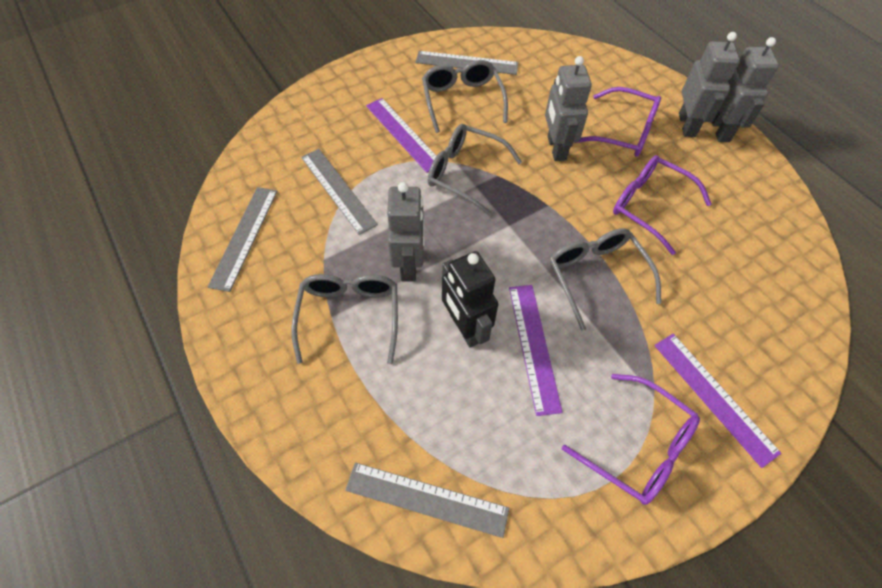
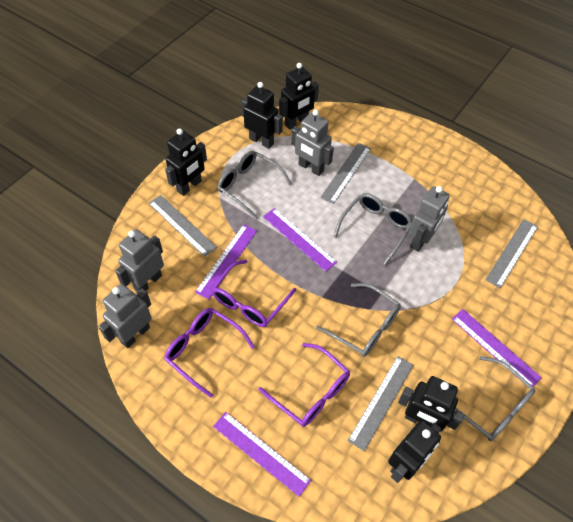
black robot: [442,251,498,348] = 1 -> [165,128,207,196] [242,82,283,149] [279,63,319,130] [388,420,441,483] [398,376,465,432] = 5
purple ruler: [366,98,436,173] [509,285,563,416] [654,334,781,468] = 3 -> [195,224,257,299] [213,412,311,497] [263,208,337,272] [452,309,542,387] = 4

